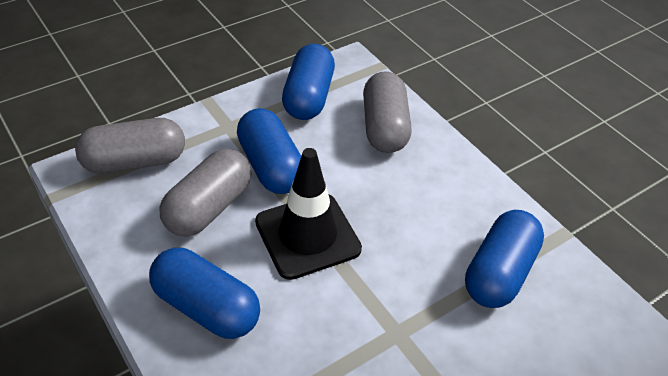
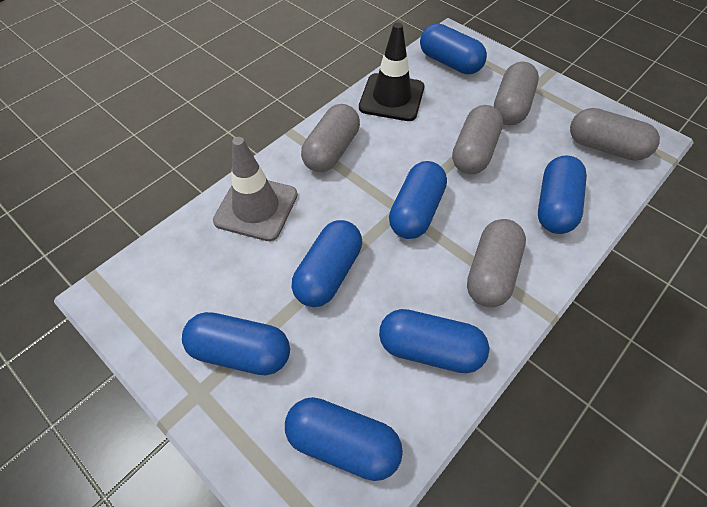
blue capsule: [149,248,260,339] [237,108,301,194] [282,44,335,120] [465,210,544,308] = 4 -> [182,312,290,375] [285,397,403,481] [291,220,362,307] [379,309,489,373] [389,161,447,239] [420,23,487,74] [538,156,587,234] = 7
grey capsule: [75,118,185,173] [159,149,251,237] [363,71,412,153] = 3 -> [301,104,360,172] [452,105,503,174] [467,219,526,308] [494,62,539,125] [570,108,660,161] = 5
grey traffic cone: none = 0 -> [213,137,298,241] = 1

